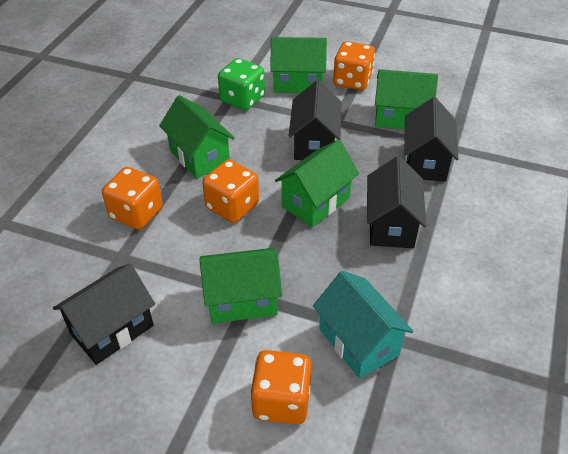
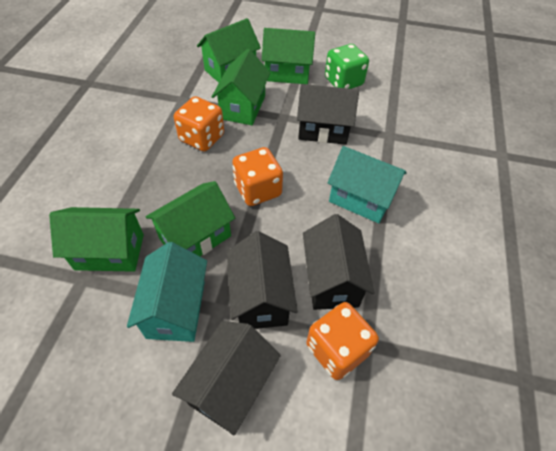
orange dice: [102,167,163,230] [202,159,259,223] [250,350,312,425] [333,41,375,90] = 4 -> [174,96,224,152] [232,147,283,206] [306,302,379,380] = 3
turquoise house: [313,271,414,379] = 1 -> [127,242,207,342] [328,146,407,223] = 2

